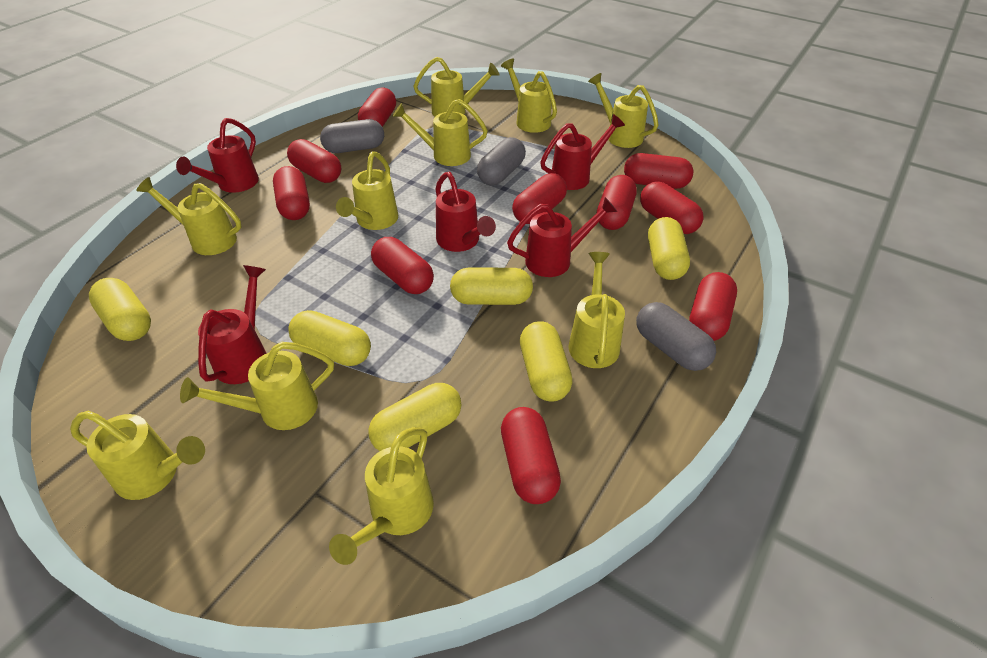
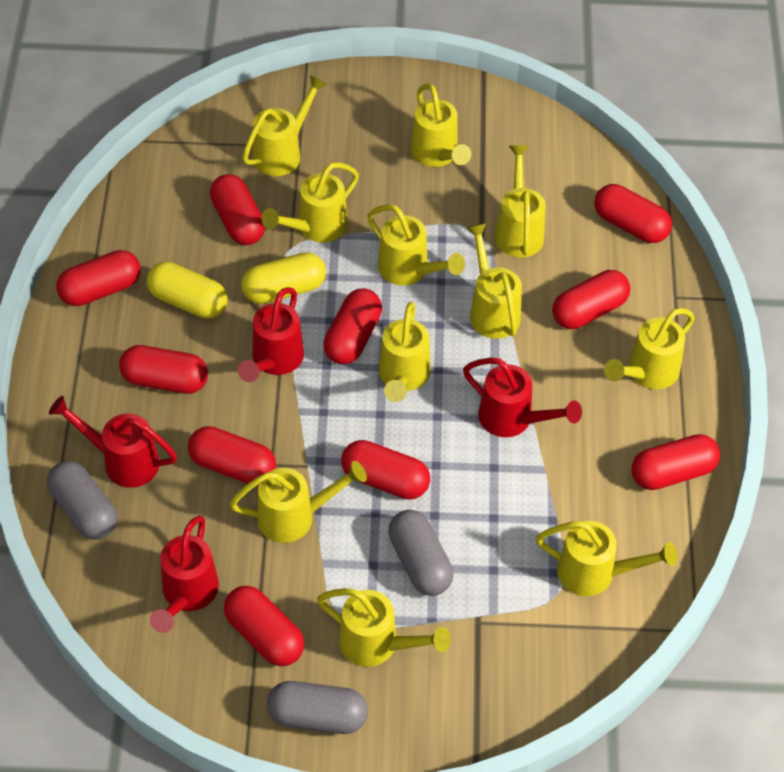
red watering can: [176,118,259,193] [198,265,267,384] [435,172,496,252] [507,197,618,277] [540,114,625,190] = 5 -> [49,396,177,488] [150,516,219,633] [238,287,304,382] [463,358,582,437] = 4
yellow capsule: [89,278,151,341] [288,310,371,366] [368,383,461,451] [450,268,533,305] [520,321,573,402] [648,217,690,280] = 6 -> [147,262,228,319] [241,252,326,304] = 2
yellow watering can: [70,411,205,500] [136,177,242,255] [180,342,334,430] [329,427,434,565] [336,151,398,230] [393,99,488,166] [413,57,500,117] [501,59,557,133] [568,252,625,368] [588,73,659,148] = 10 -> [229,461,367,543] [242,75,327,176] [262,162,359,243] [317,588,451,667] [367,204,465,285] [379,302,431,402] [410,83,471,167] [466,223,522,339] [495,145,546,258] [536,521,678,596] [604,308,695,389] = 11

